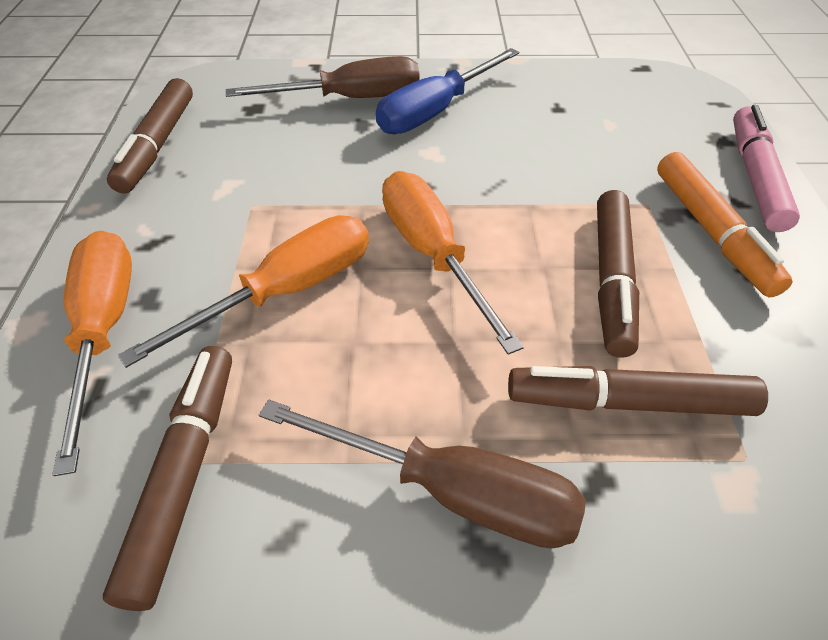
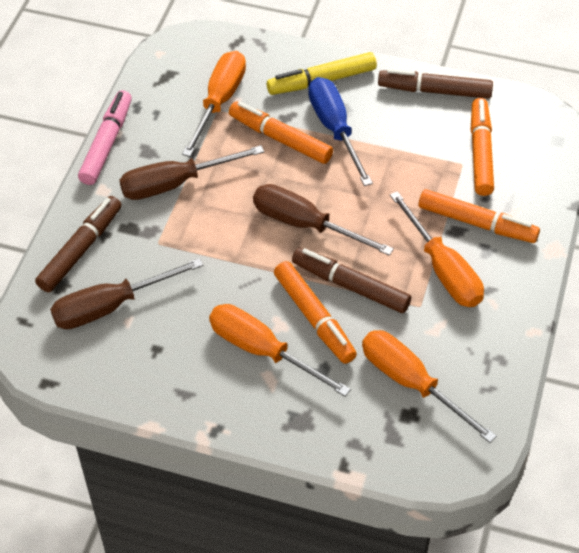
brown marker: [103,346,232,611] [107,78,193,194] [508,366,768,416] [597,190,639,358] = 4 -> [35,196,121,292] [292,248,411,313] [378,69,493,99] = 3
brown screwdriver: [226,56,420,98] [259,400,586,549] = 2 -> [50,258,203,329] [119,145,264,200] [253,184,394,256] = 3
orange marker: [657,152,792,297] = 1 -> [229,102,333,164] [274,261,357,364] [419,189,540,243] [471,98,494,196] = 4
orange screwdriver: [52,231,132,476] [118,215,369,368] [382,171,524,355] = 3 -> [182,51,246,157] [209,304,351,396] [362,330,497,443] [390,191,484,307] = 4
yellow marker: none = 0 -> [267,52,377,95] = 1

